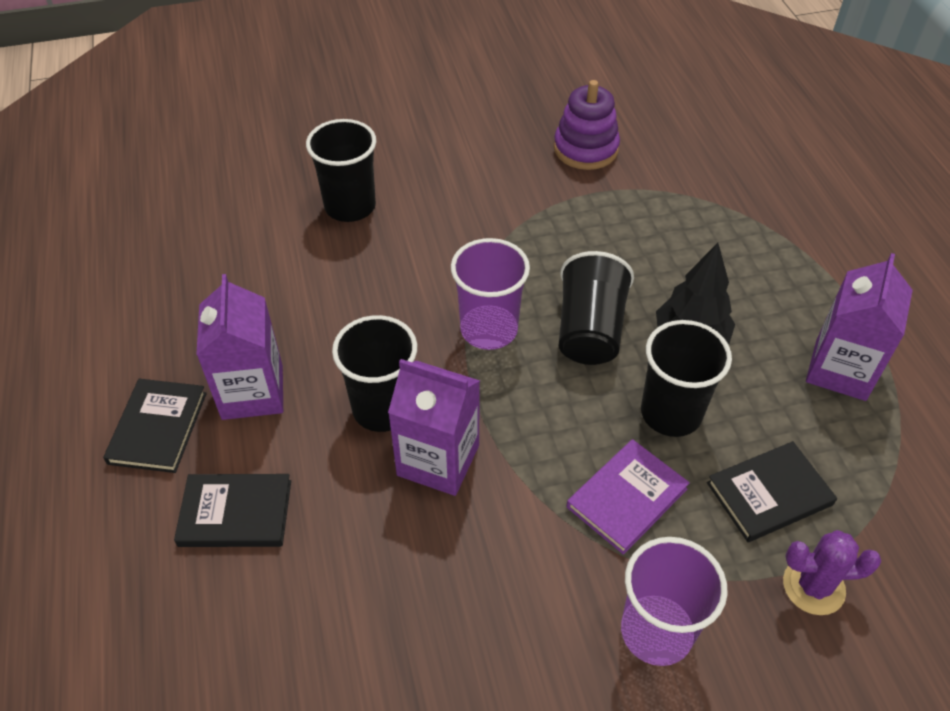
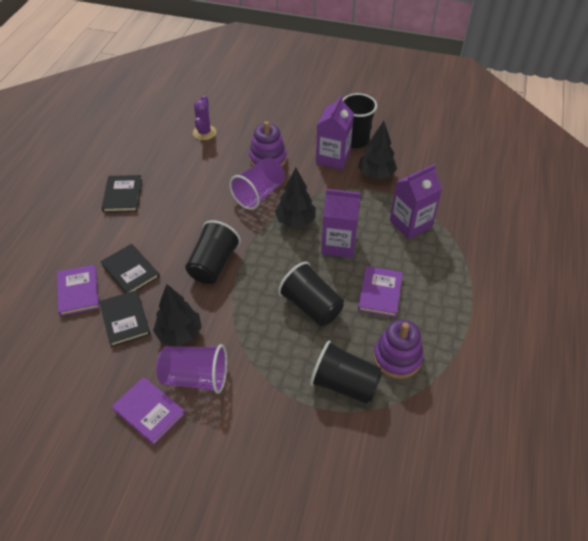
black tree: [656,243,735,345] = 1 -> [153,284,202,346] [275,168,316,227] [358,121,397,179] = 3
purple book: [566,439,690,555] = 1 -> [57,265,99,316] [112,377,186,445] [358,266,403,317] = 3
purple stacking toy: [554,80,620,170] = 1 -> [249,121,287,167] [374,320,424,379] = 2

